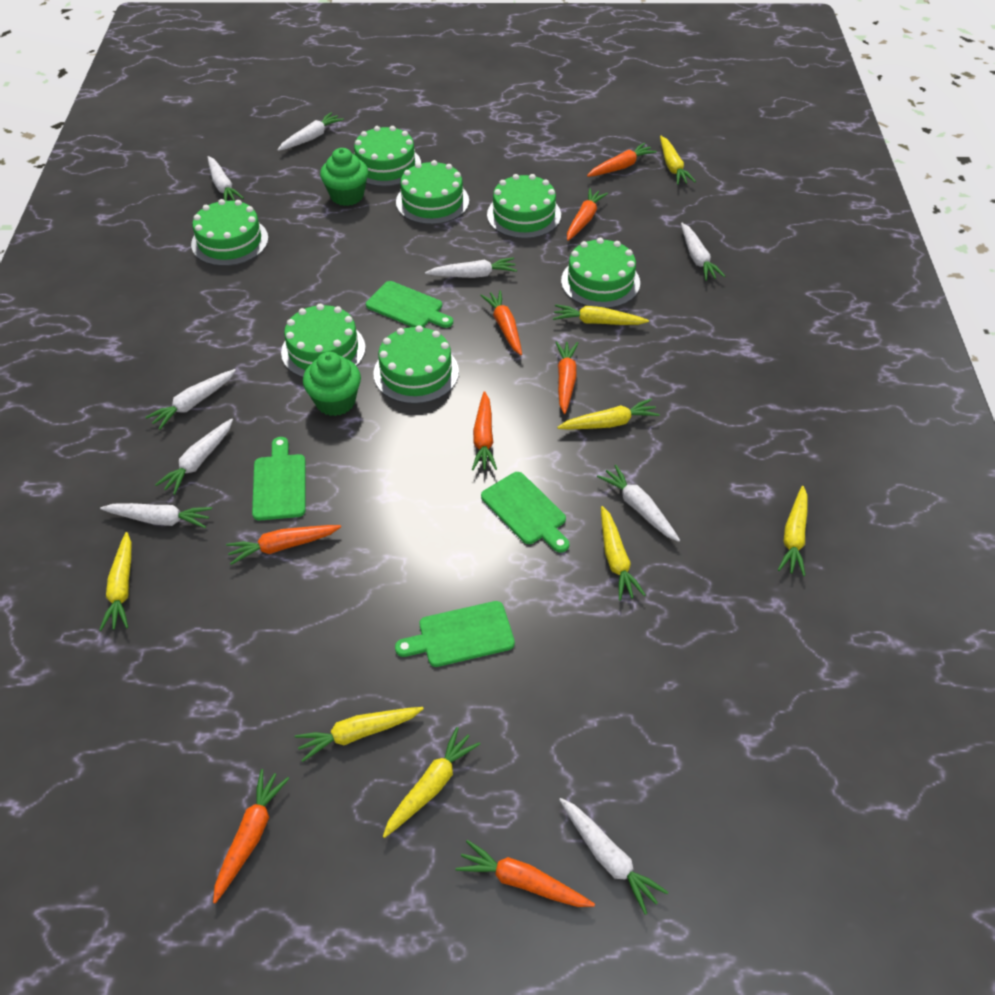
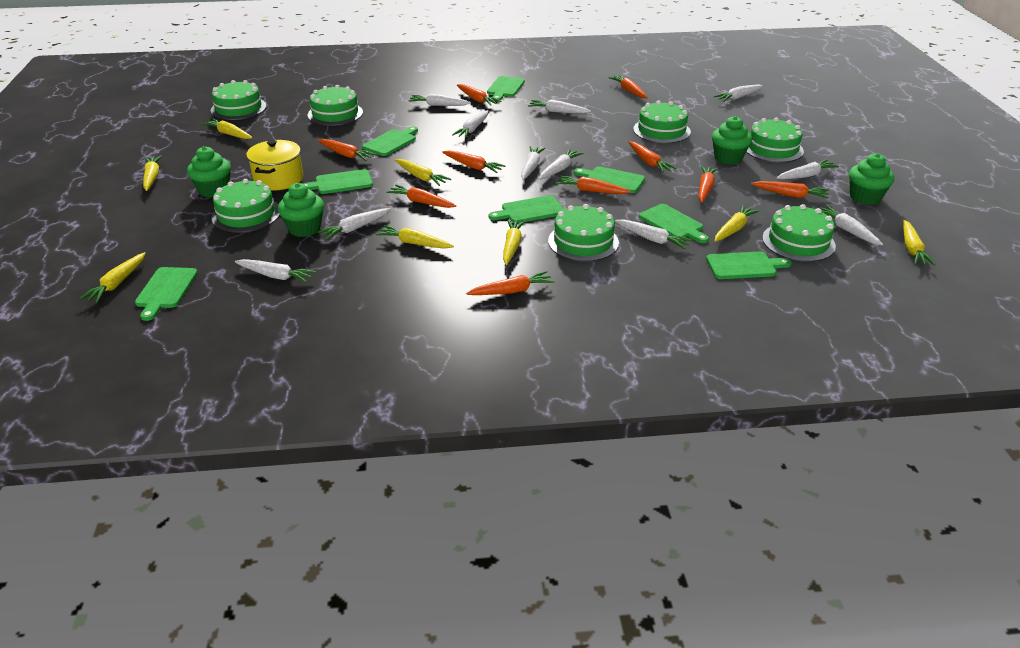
green cupcake: [303,352,361,416] [320,148,368,206] = 2 -> [187,146,231,197] [278,183,324,237] [712,116,752,165] [849,153,894,205] = 4
green cutting board: [252,437,306,521] [366,281,453,328] [395,601,515,667] [481,472,569,553] = 4 -> [135,267,198,321] [302,169,373,194] [362,126,418,156] [487,76,525,100] [489,195,564,223] [574,166,645,193] [639,204,709,243] [706,251,792,279] = 8
orange carrot: [213,769,290,904] [226,525,341,565] [455,840,595,907] [472,391,497,470] [480,290,522,355] [555,341,578,414] [567,188,608,241] [587,143,657,177] = 8 -> [318,139,376,161] [386,185,456,208] [442,150,505,173] [457,84,501,106] [466,271,554,295] [556,176,631,194] [609,75,648,98] [628,141,677,173] [699,166,718,202] [751,181,829,199] = 10
white carrot: [100,503,212,528] [145,369,236,430] [155,418,233,495] [208,156,244,201] [278,112,344,151] [425,257,517,278] [559,798,669,915] [597,465,680,542] [681,223,725,281] = 9 -> [235,259,316,283] [317,208,391,240] [408,94,471,106] [452,110,489,138] [521,146,545,180] [528,100,591,114] [539,149,584,180] [615,219,693,249] [714,84,763,102] [777,159,839,179] [820,205,883,246] = 11
yellow pot: none = 0 -> [246,140,303,191] = 1

